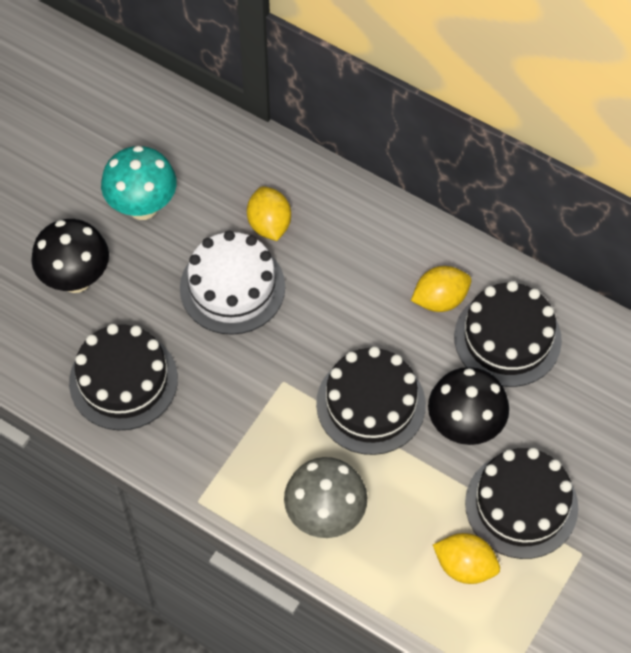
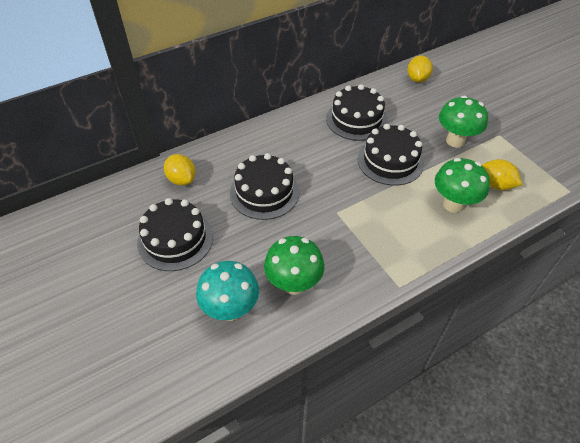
black mushroom: [31,219,109,293] [428,367,509,445] = 2 -> none = 0
green mushroom: none = 0 -> [264,236,325,295] [435,158,490,213] [439,96,488,148] = 3
grey mushroom: [284,457,367,538] = 1 -> none = 0
white cake: [180,230,285,335] = 1 -> none = 0

